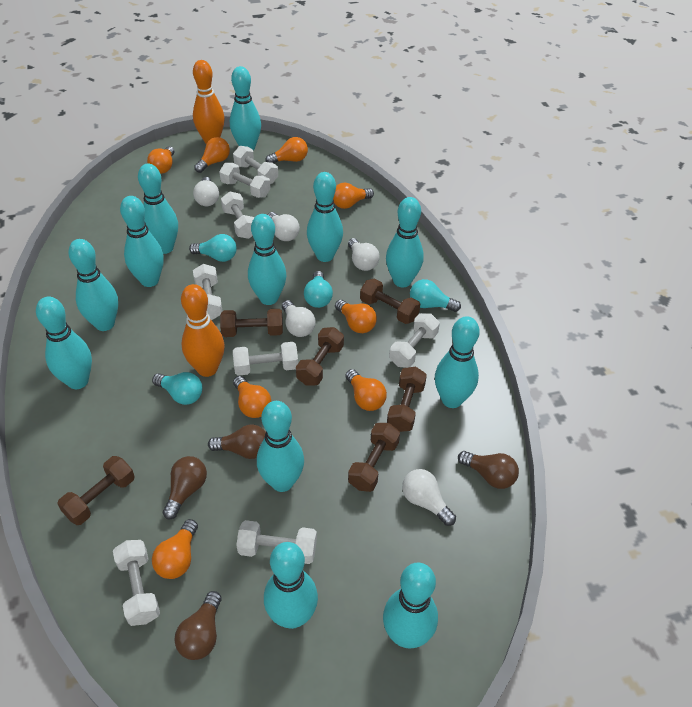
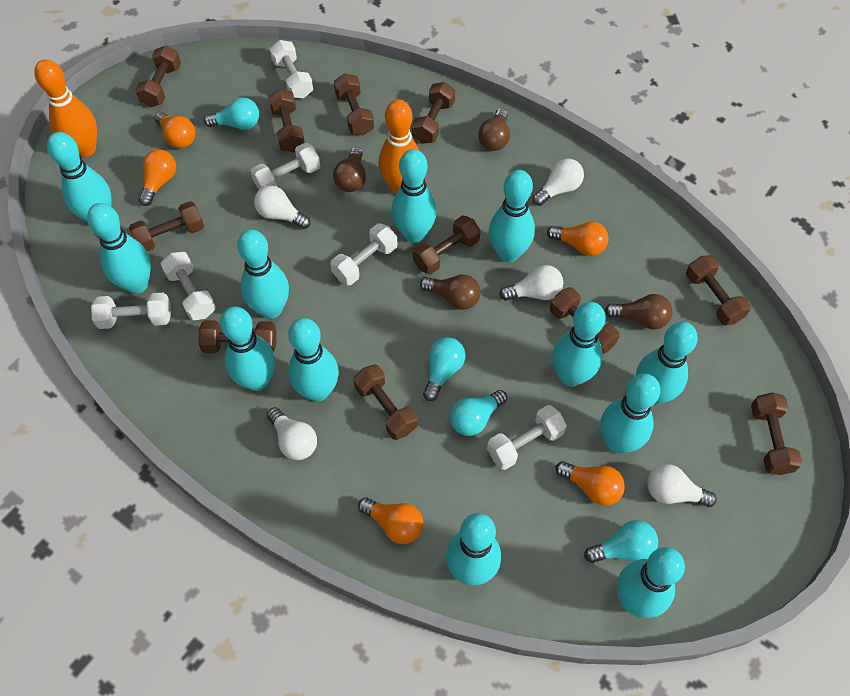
brown dumbbell: [57,456,135,525] [220,309,283,337] [296,327,344,386] [348,423,400,492] [360,279,420,324] [387,366,427,432] = 6 -> [129,201,204,251] [135,46,181,107] [198,320,277,353] [268,89,305,152] [334,73,374,136] [353,364,417,440] [412,82,455,144] [413,215,481,274] [550,287,620,354] [686,255,751,326] [751,392,802,475] = 11
orange light bulb: [147,146,174,174] [152,519,198,579] [194,137,230,173] [233,376,271,418] [265,137,308,163] [333,183,374,209] [335,300,377,333] [345,369,387,411] = 8 -> [139,149,176,206] [154,112,195,148] [358,497,424,544] [547,222,609,256] [555,461,625,506] = 5
white dumbbell: [113,540,160,626] [193,264,223,320] [219,163,271,198] [221,192,254,239] [233,146,278,184] [233,342,298,376] [236,520,317,564] [389,313,440,368] = 8 -> [91,293,171,329] [161,252,216,321] [251,143,320,190] [270,40,313,99] [330,223,397,285] [487,405,567,470] = 6

